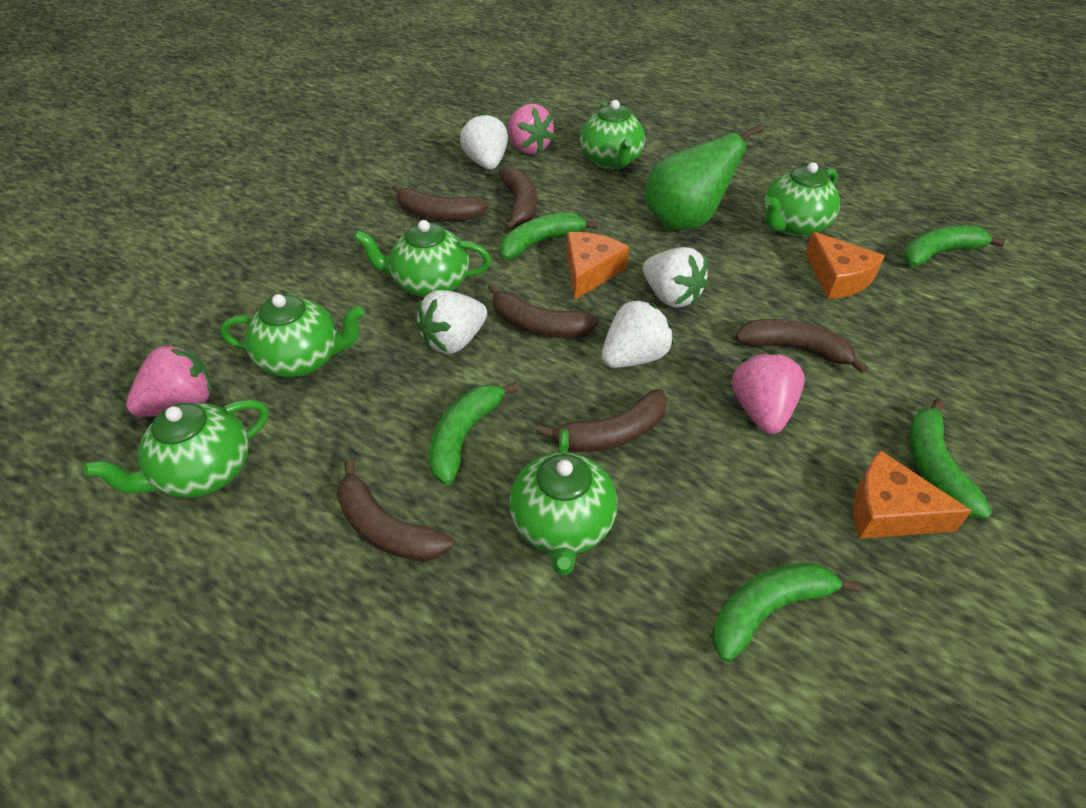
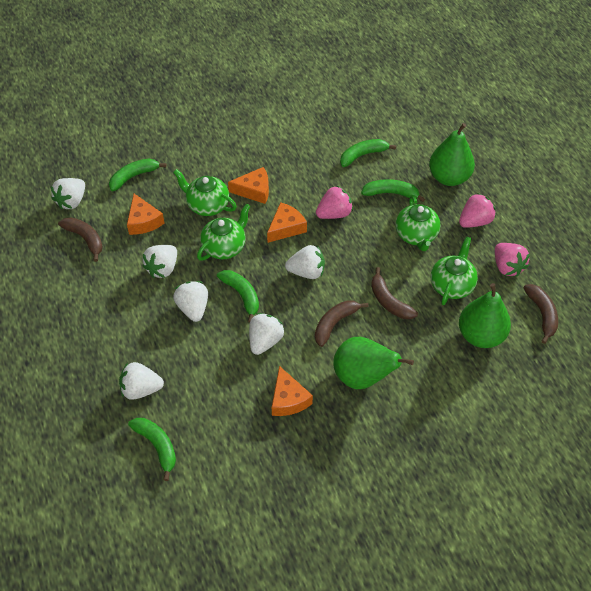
brown banana: [337,460,453,562] [392,184,488,221] [488,283,598,338] [499,166,537,231] [537,389,668,452] [735,319,868,373] = 6 -> [58,217,103,262] [315,300,368,347] [371,267,418,319] [523,284,558,344] = 4
green pear: [645,124,764,230] = 1 -> [333,337,414,389] [429,123,475,186] [459,283,511,348] = 3
green teapot: [83,400,268,498] [220,294,364,377] [354,220,491,298] [509,428,617,575] [580,100,645,170] [764,162,840,237] = 6 -> [173,169,237,216] [197,204,250,261] [396,195,441,251] [431,236,478,305] = 4
orange cheese: [567,232,629,300] [805,232,885,299] [853,450,972,539] = 3 -> [127,194,165,235] [228,167,269,204] [267,202,307,243] [272,366,313,416] = 4
white strawberry: [416,290,487,354] [460,113,508,170] [602,299,673,368] [643,247,708,307] = 4 -> [51,178,85,210] [119,362,164,400] [142,245,177,278] [173,281,208,322] [249,313,284,355] [285,245,325,279] = 6

